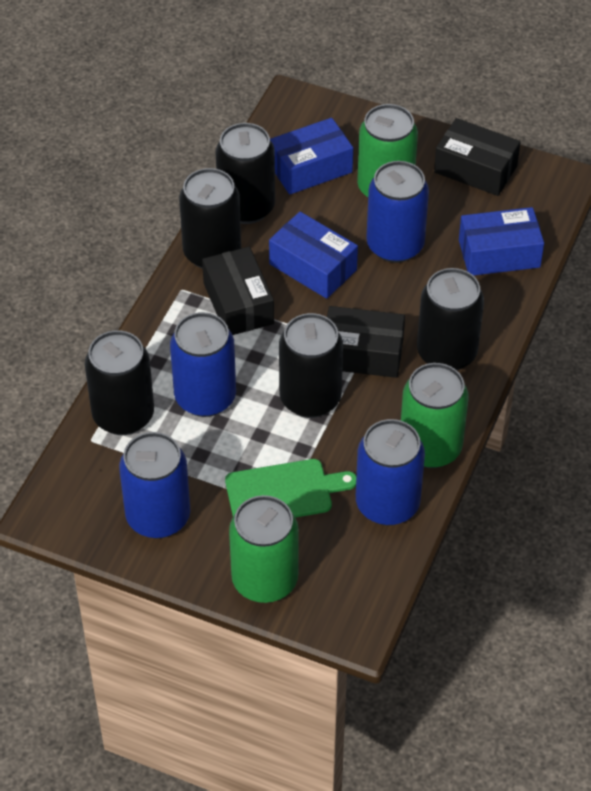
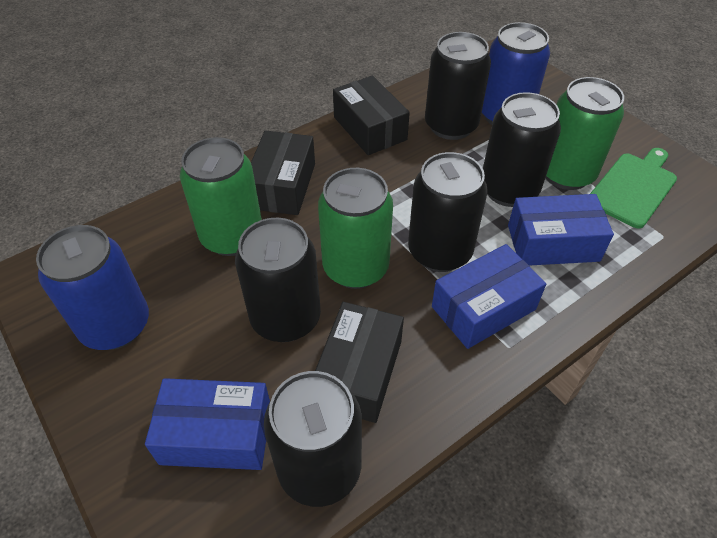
blue can: [119,432,190,539] [170,312,236,417] [356,419,425,526] [366,161,429,263] = 4 -> [36,225,149,350] [482,22,550,125] = 2

